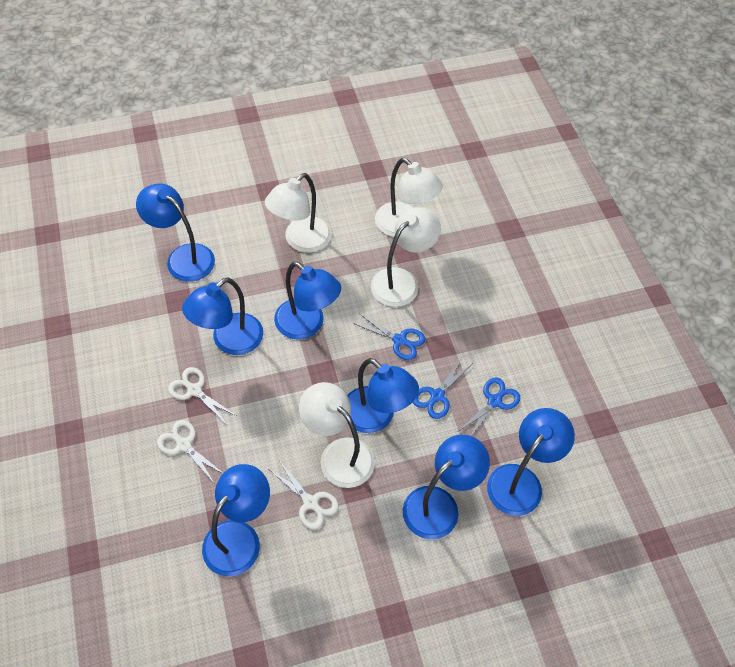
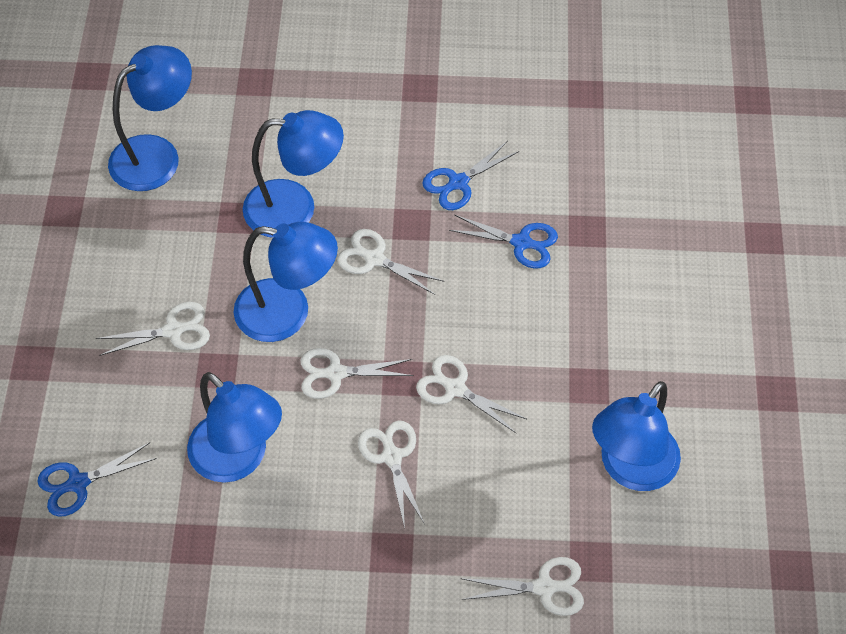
blue lamp: [136,183,215,282] [182,277,263,355] [202,464,270,576] [274,261,341,339] [347,358,419,433] [403,435,490,539] [487,408,575,516] = 7 -> [108,45,192,191] [187,372,282,483] [233,222,338,342] [243,110,344,238] [592,381,681,491] = 5
white lamp: [265,173,332,253] [299,382,375,488] [371,207,441,307] [375,158,443,237] = 4 -> none = 0
white scissors: [157,420,223,484] [168,367,236,424] [270,460,339,529] = 3 -> [96,302,210,356] [300,348,414,399] [337,229,444,295] [358,420,425,528] [416,355,526,434] [462,557,584,616] = 6

